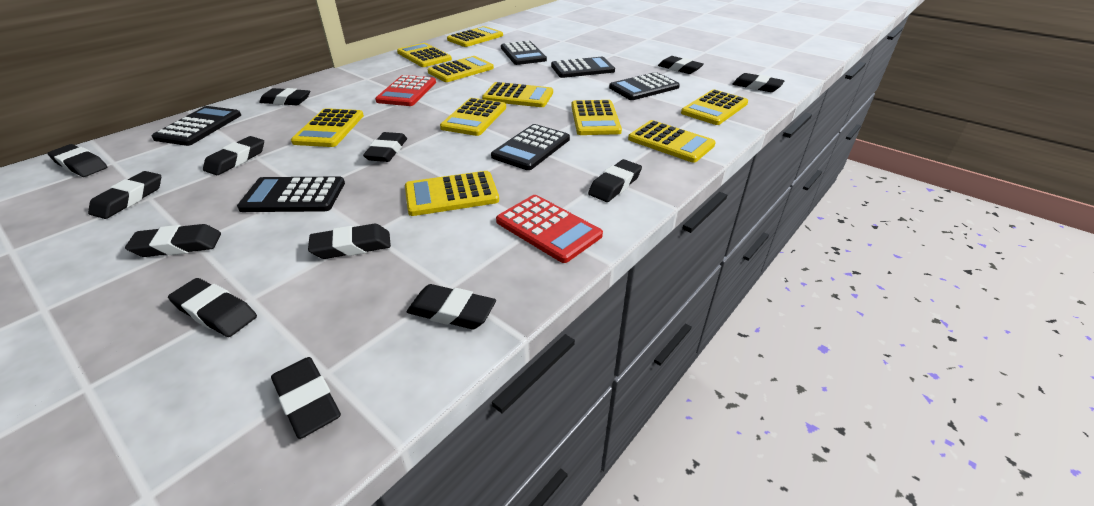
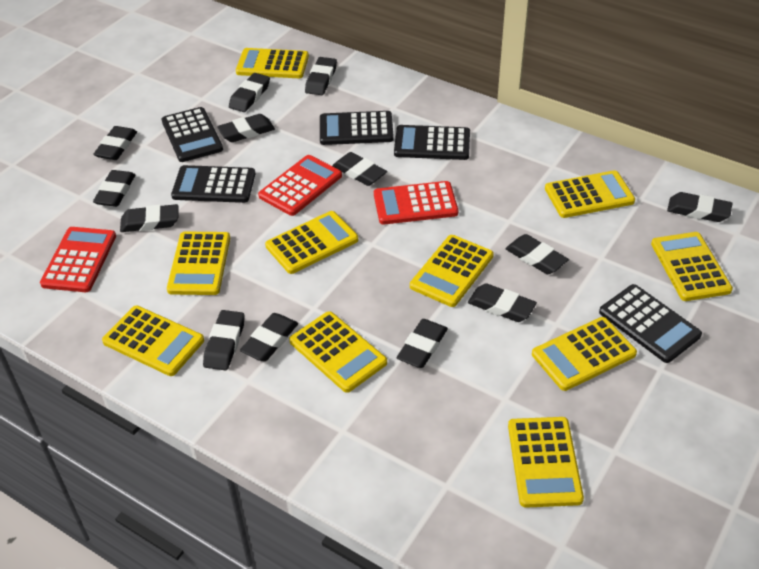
black calculator: [152,106,241,146] [237,176,345,212] [491,124,570,170] [501,41,547,65] [551,57,615,78] [609,72,680,100] = 6 -> [162,107,223,162] [171,165,255,203] [320,111,394,145] [394,125,470,160] [599,284,702,363] = 5
red calculator: [375,75,436,106] [496,195,603,263] = 2 -> [40,227,116,292] [258,155,342,216] [374,181,458,225] = 3

